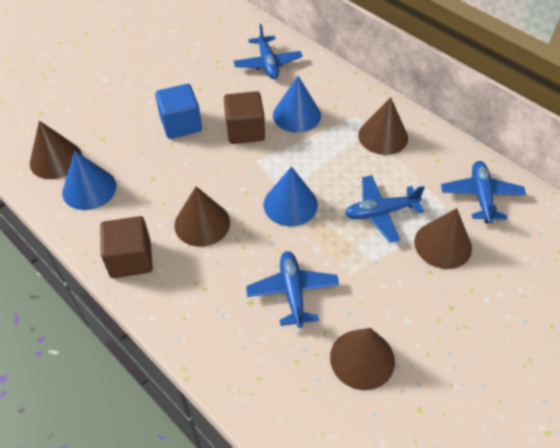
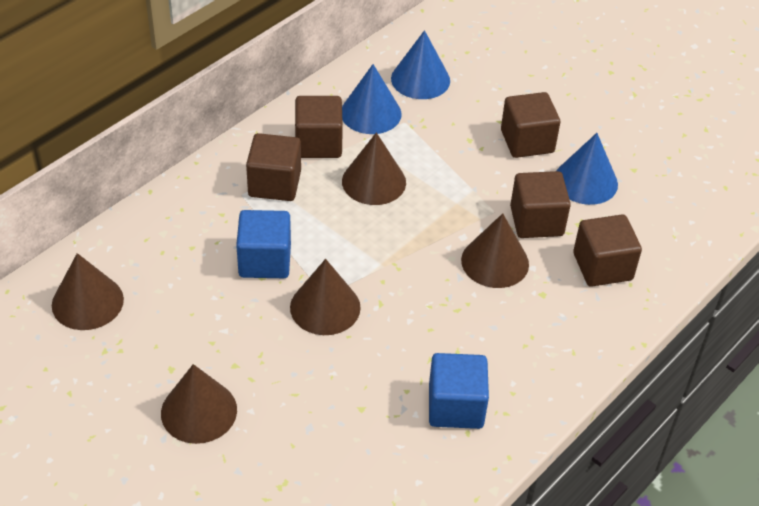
blue cube: [155,84,202,139] = 1 -> [236,210,291,278] [429,353,489,429] = 2
blue plane: [233,24,303,79] [246,251,339,328] [345,175,425,243] [441,161,526,223] = 4 -> none = 0
brown cube: [100,216,153,278] [224,91,265,144] = 2 -> [246,133,301,201] [295,96,343,158] [501,92,560,158] [510,171,571,238] [573,214,642,287] = 5

